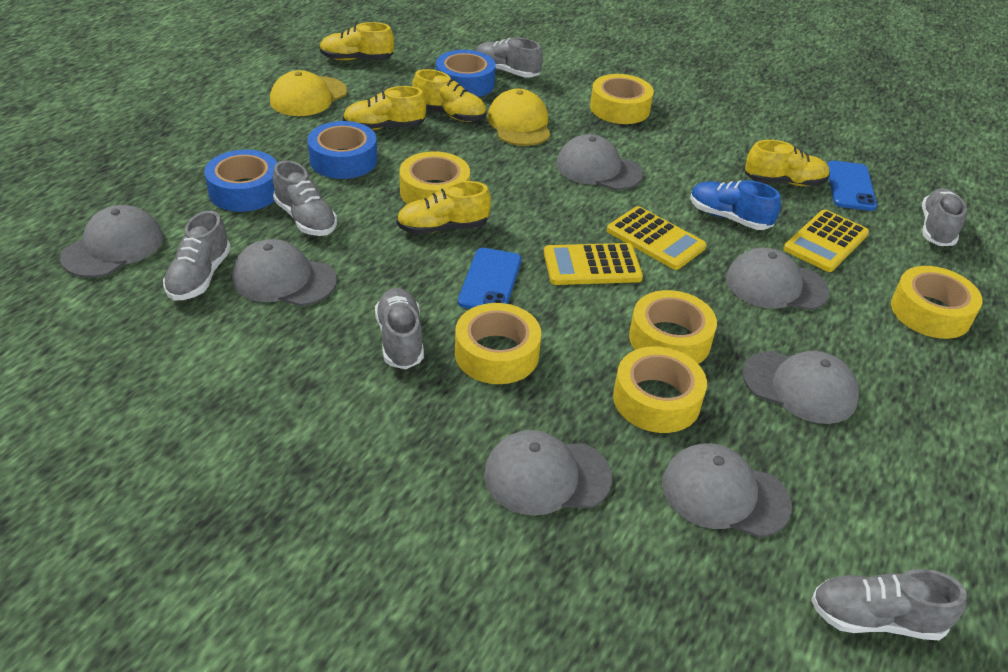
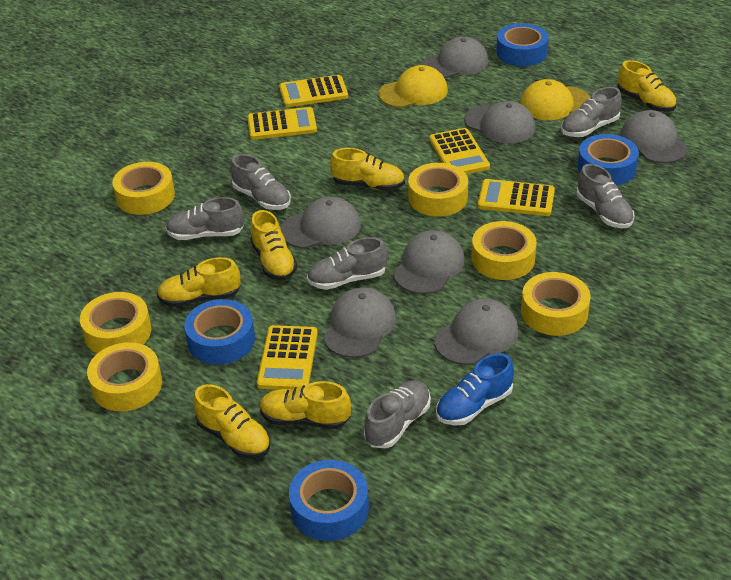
blue phone: [458,248,521,309] [827,161,877,211] = 2 -> none = 0
blue tape: [204,150,277,212] [307,121,377,179] [436,50,496,97] = 3 -> [184,299,255,365] [289,460,369,541] [496,23,549,66] [577,134,639,185] = 4
yellow calculator: [544,243,643,285] [607,206,707,270] [783,210,869,272] = 3 -> [247,107,317,140] [257,325,318,390] [279,75,348,107] [429,128,490,174] [478,179,555,216] = 5
yellow shoe: [319,22,394,61] [343,86,426,130] [396,181,491,235] [412,69,486,122] [745,140,830,186] = 5 -> [157,257,241,307] [193,384,271,459] [250,210,297,280] [259,381,351,429] [330,148,405,191] [617,60,676,112] = 6

